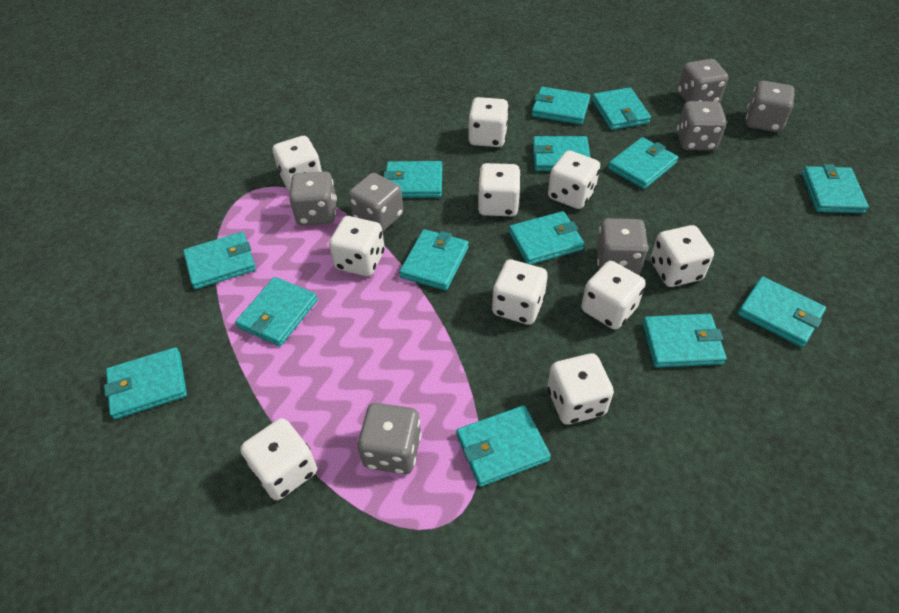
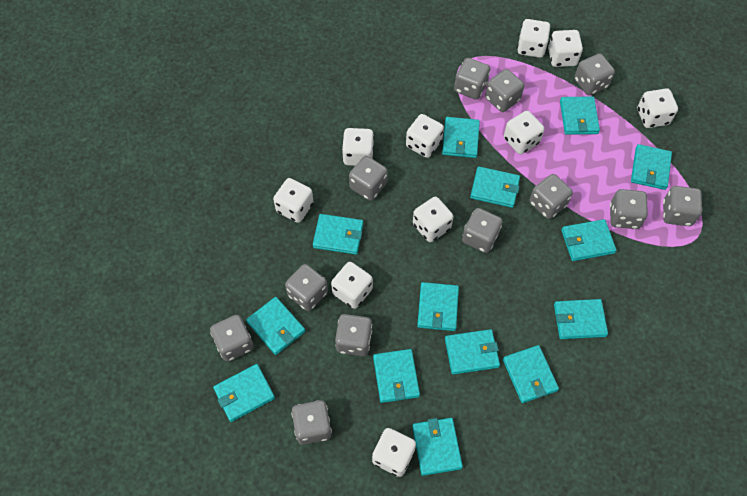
grey dice: [289,171,337,225] [348,173,403,232] [358,403,421,474] [596,218,648,275] [677,59,728,103] [677,101,726,151] [746,81,795,132] = 7 -> [210,315,254,362] [285,264,328,311] [291,400,332,445] [335,314,372,356] [349,156,388,201] [454,58,490,100] [462,208,503,253] [485,69,524,112] [529,174,573,219] [574,53,615,95] [610,189,648,229] [663,186,702,226] = 12

